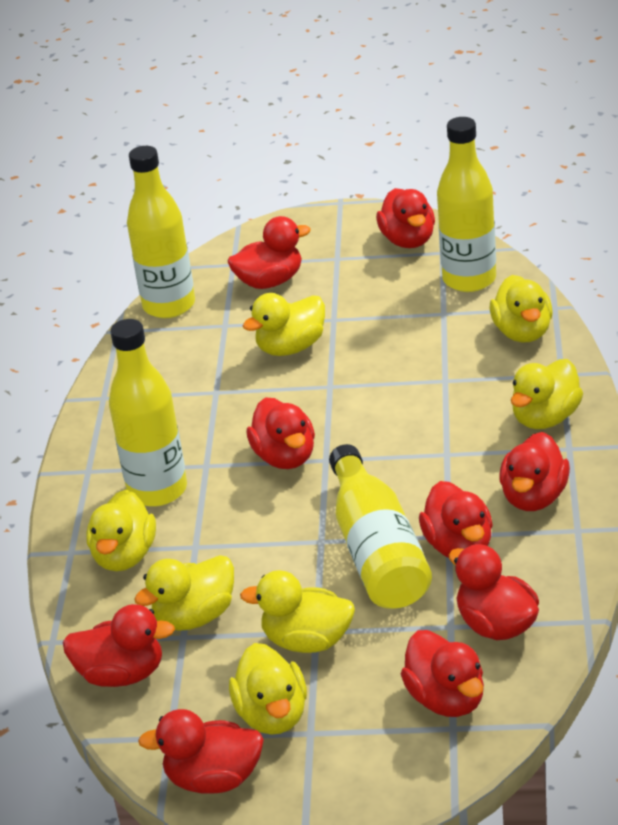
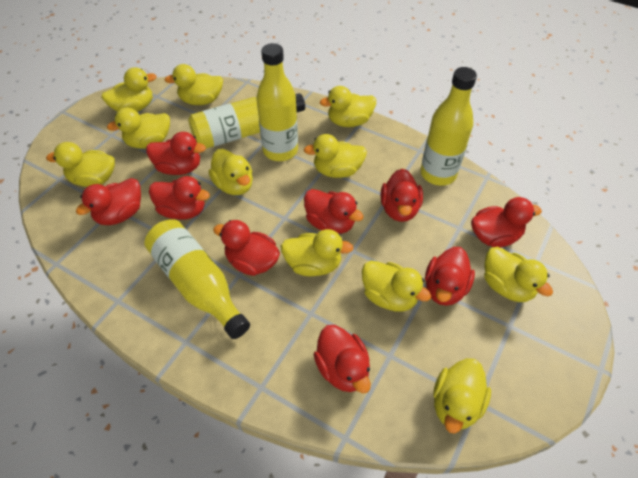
yellow duck: [86,489,156,571] [134,555,234,631] [229,643,307,735] [240,570,355,653] [243,293,325,356] [489,275,552,342] [511,359,583,429] = 7 -> [46,142,115,187] [101,67,156,112] [107,108,170,149] [165,64,223,105] [208,149,253,195] [281,229,353,276] [304,134,367,178] [320,86,376,127] [362,261,431,312] [433,358,491,434] [484,247,553,302] = 11

